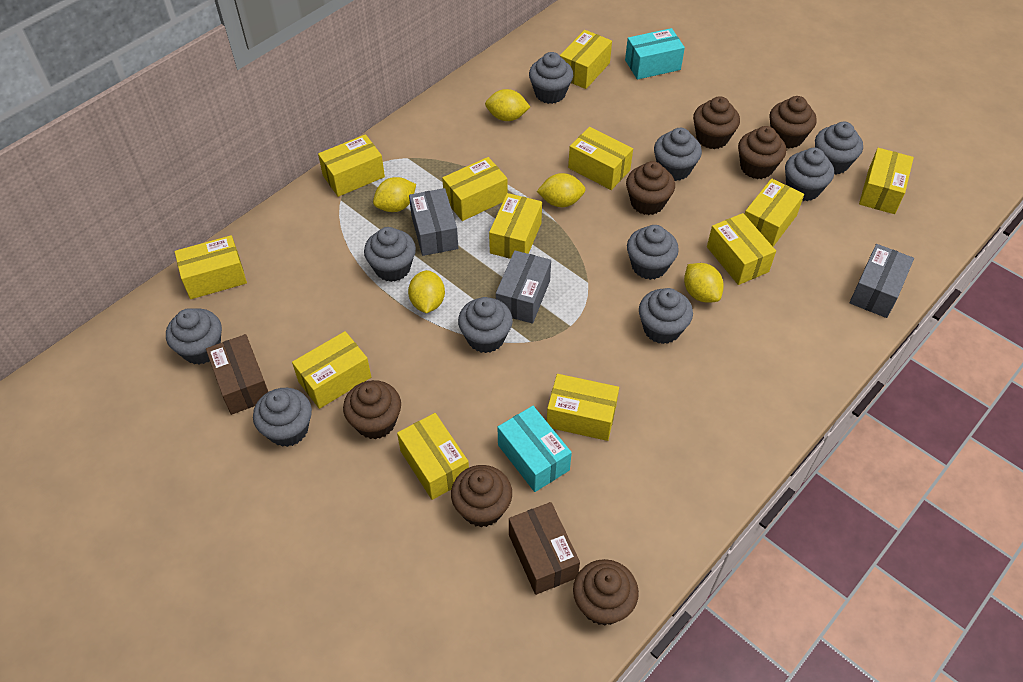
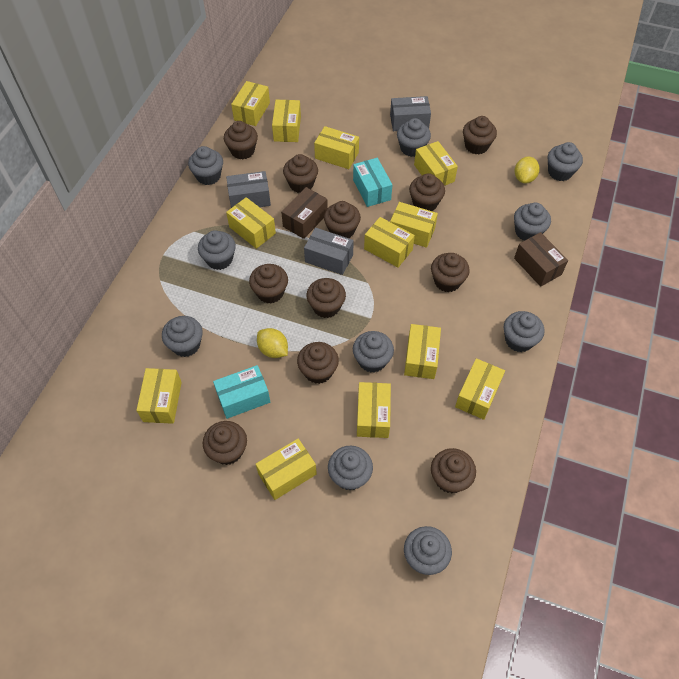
brown cupcake: [343,380,401,439] [451,465,512,527] [573,559,639,626] [626,161,675,215] [693,96,740,149] [738,126,786,179] [769,96,817,148] = 7 -> [203,421,247,465] [224,121,258,159] [249,264,288,304] [283,154,318,193] [297,342,339,384] [307,278,346,318] [324,201,361,238] [409,173,445,211] [431,253,470,292] [431,448,476,493] [463,116,497,154] = 11
yellow lemon: [373,177,416,212] [408,270,445,313] [485,89,530,121] [537,173,586,207] [684,263,724,303] = 5 -> [257,328,288,358] [515,156,540,184] = 2

